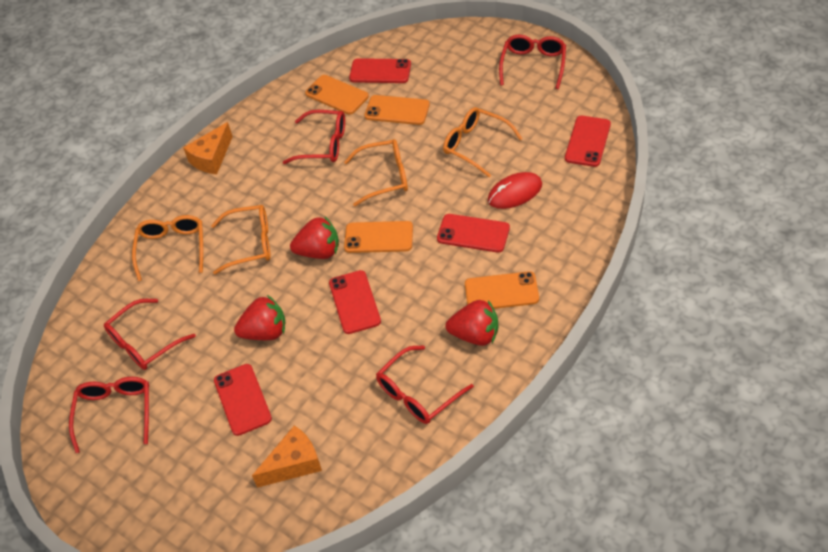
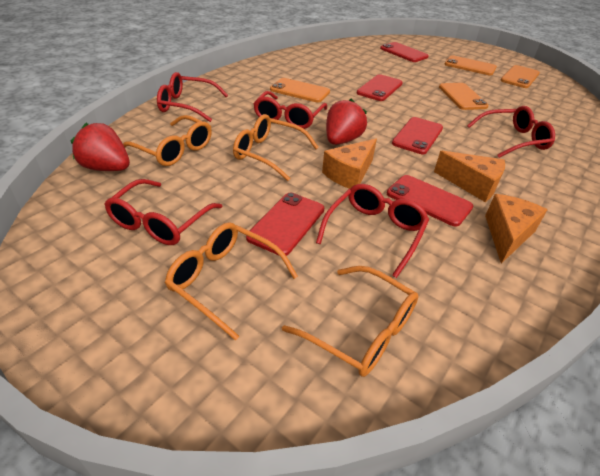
orange cheese: [183,122,233,174] [252,425,322,488] = 2 -> [322,138,377,189] [434,151,505,202] [485,194,547,264] = 3
red mouse: [488,172,542,209] = 1 -> none = 0
red strawberry: [234,295,286,340] [290,216,339,259] [445,300,498,346] = 3 -> [71,123,130,171] [326,99,367,145] = 2

